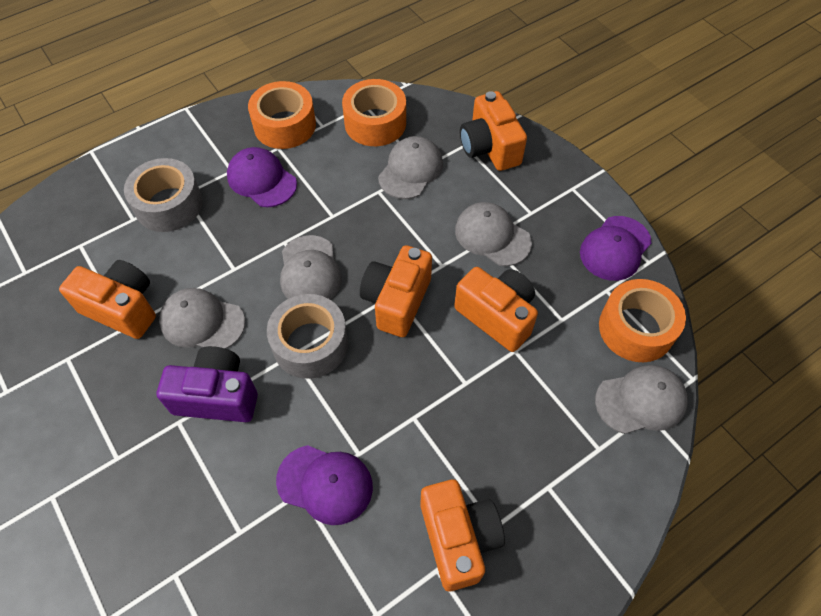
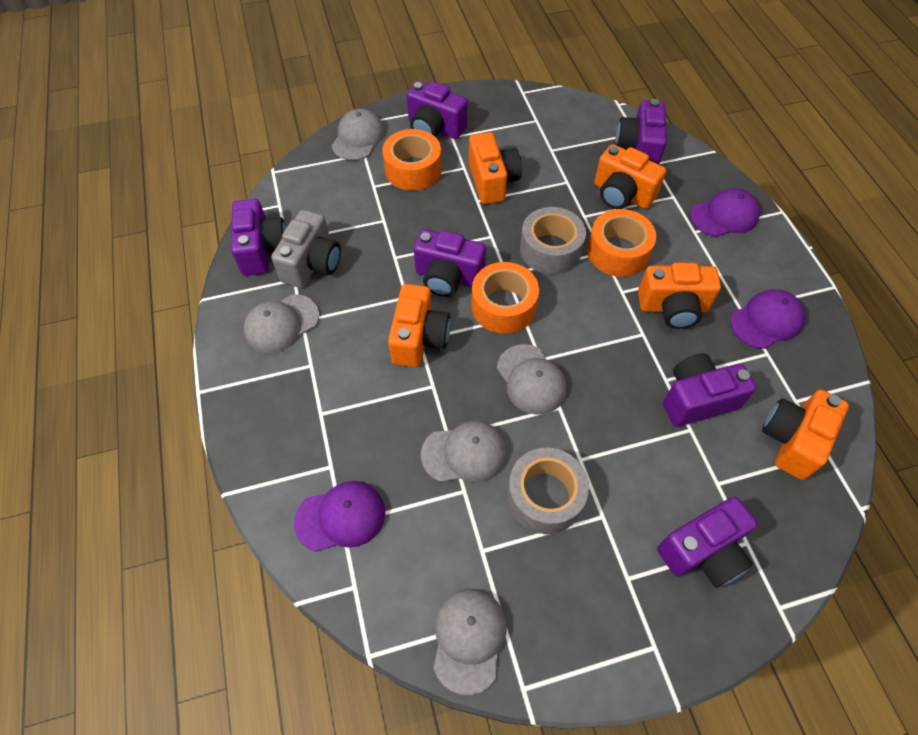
grey camera: none = 0 -> [271,210,341,288] = 1
purple camera: [157,346,258,422] = 1 -> [231,199,286,276] [407,81,468,139] [414,229,486,297] [615,99,667,164] [657,497,757,588] [663,353,756,427] = 6

